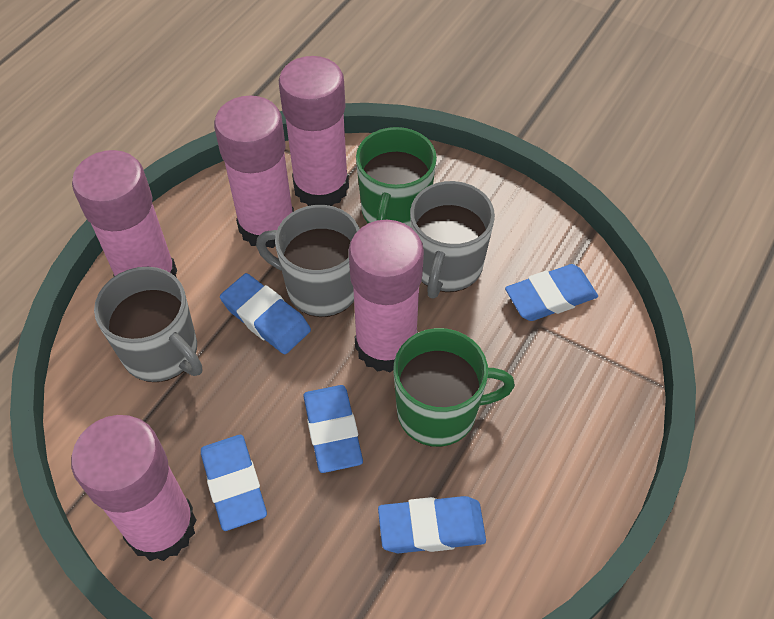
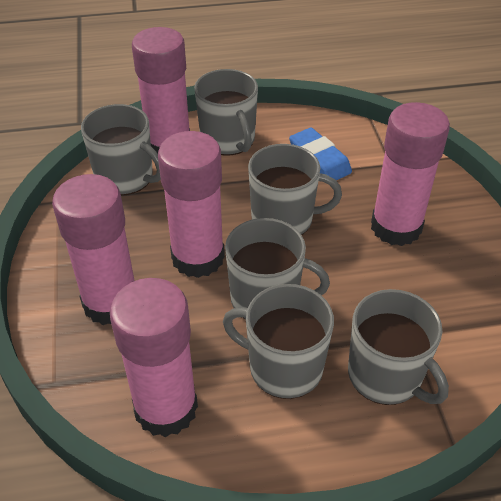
blue eraser: [201,435,267,531] [220,273,311,354] [303,385,363,473] [378,496,486,553] [505,264,598,321] = 5 -> [289,128,352,180] = 1
green mug: [356,127,437,227] [393,328,515,447] = 2 -> none = 0
grey mug: [94,267,202,382] [256,205,359,317] [410,181,495,298] = 3 -> [81,104,161,195] [194,69,258,156] [223,284,334,399] [225,218,330,320] [248,144,342,235] [348,289,449,405] = 6

